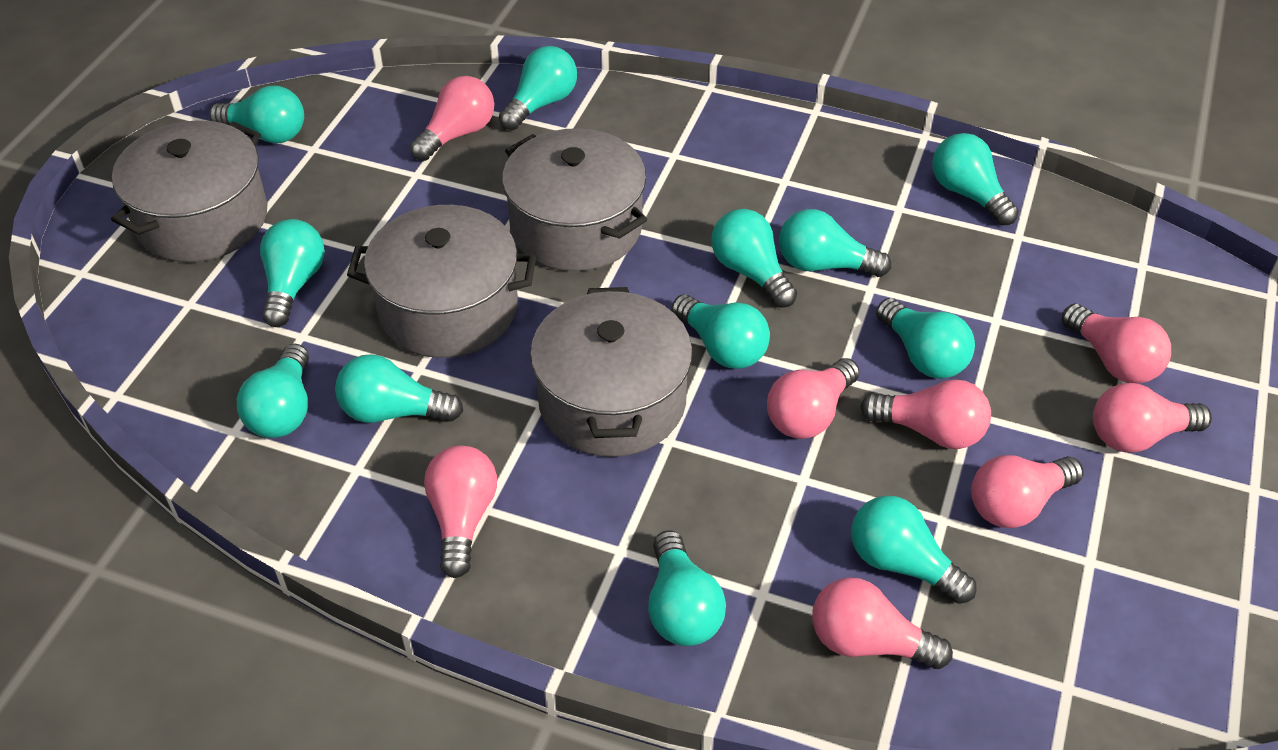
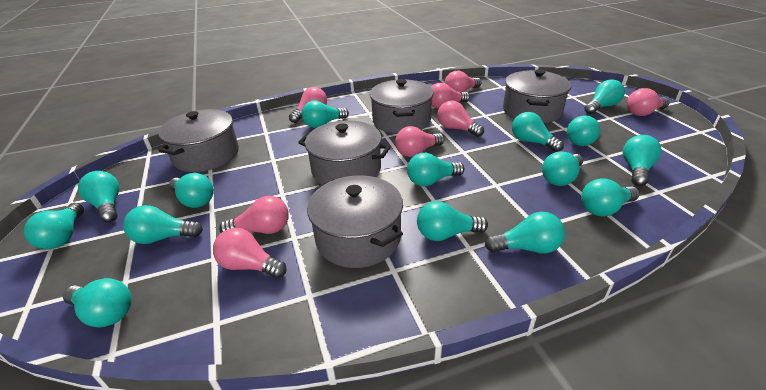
grey pot: [111,120,267,262] [347,205,536,358] [502,128,647,271] [530,287,692,457] = 4 -> [158,109,239,172] [298,120,391,185] [307,175,403,268] [370,79,434,134] [503,69,571,123] = 5
turquoise light bulb: [209,86,304,143] [237,344,309,438] [260,219,325,327] [335,354,463,423] [499,46,577,130] [648,530,726,646] [672,294,770,369] [711,209,797,307] [779,209,891,277] [851,496,977,604] [876,298,975,379] [932,133,1019,225] = 12 -> [24,203,84,249] [63,278,132,327] [78,171,119,223] [123,205,203,244] [169,173,214,208] [302,101,349,128] [407,153,464,186] [417,201,488,241] [485,212,565,253] [512,112,564,152] [542,151,583,186] [567,115,600,146] [581,178,640,216] [584,79,625,114] [623,135,661,186] = 15

